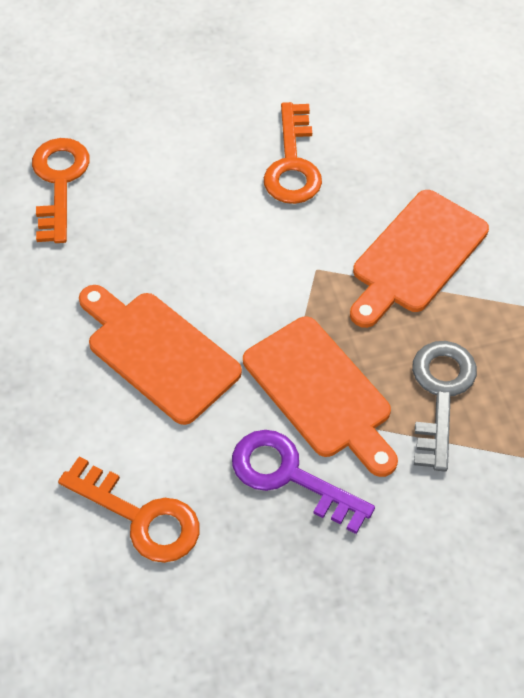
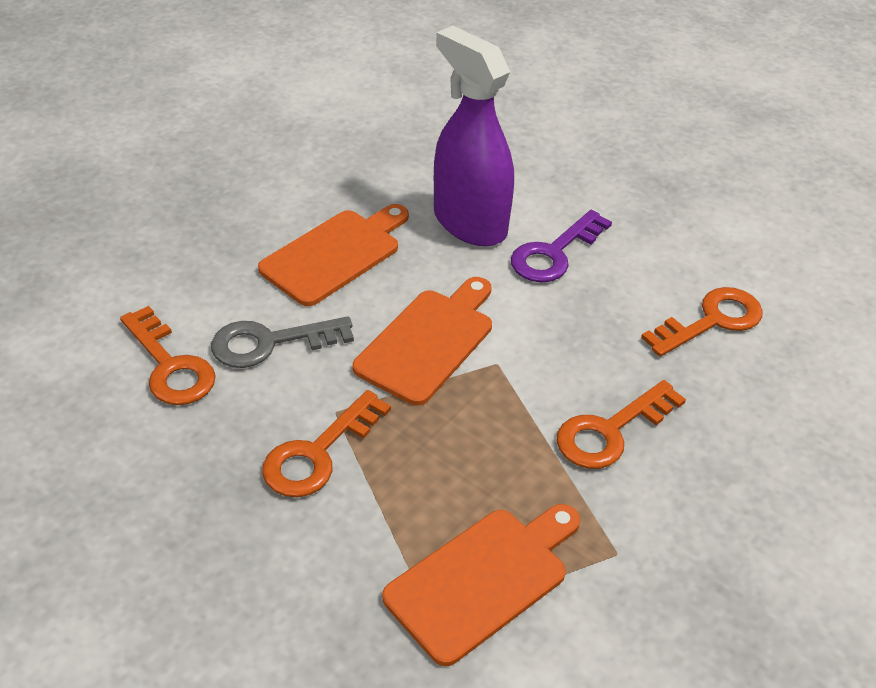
orange key: [32,138,90,243] [58,457,199,563] [264,102,322,204] = 3 -> [120,306,216,405] [262,390,391,497] [557,380,686,469] [641,287,763,357] = 4
purple spray bottle: none = 0 -> [434,26,514,246] = 1

